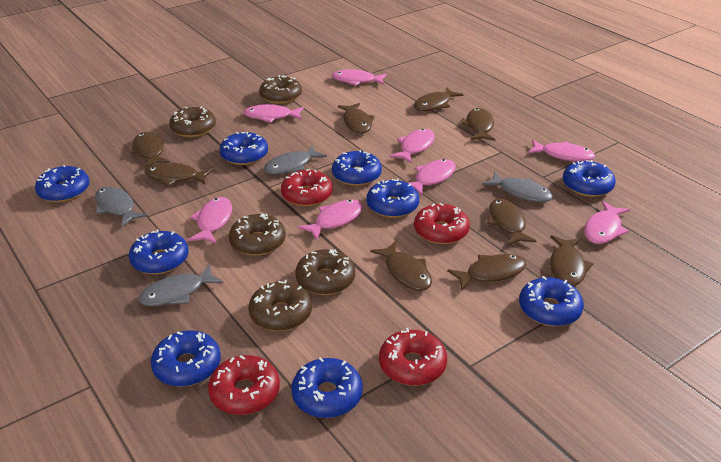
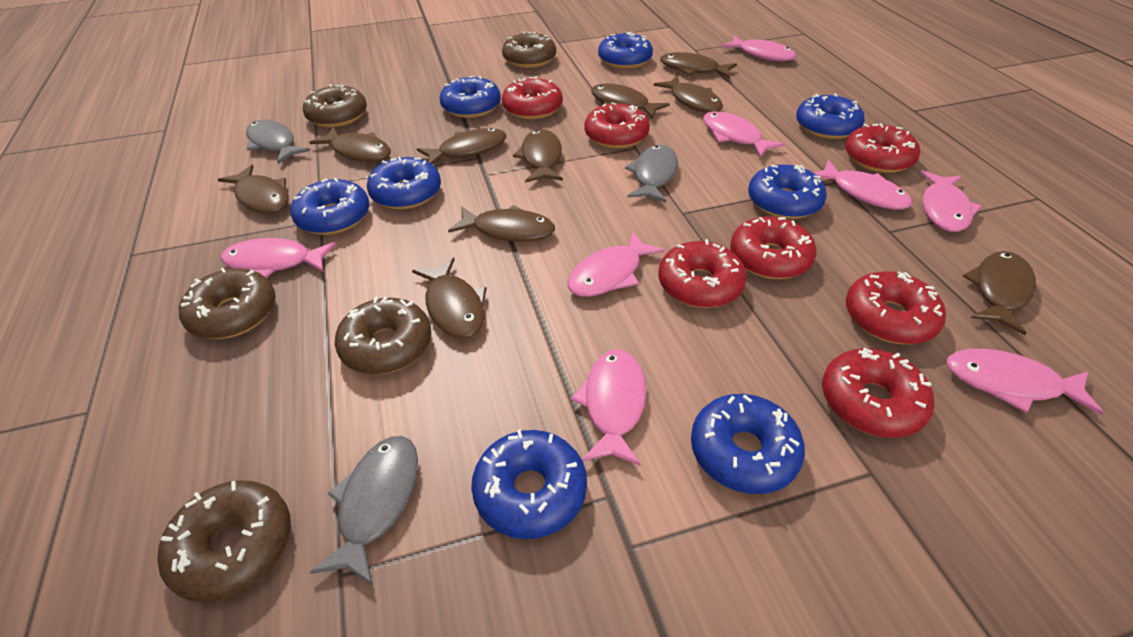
blue donut: [35,165,90,202] [129,229,189,274] [151,331,221,387] [220,132,268,165] [291,357,363,418] [332,150,382,186] [367,179,419,218] [519,276,584,326] [563,160,616,197] = 9 -> [290,178,369,235] [367,157,441,209] [440,75,501,118] [471,429,587,539] [598,32,653,69] [691,394,805,494] [748,164,827,219] [796,93,865,139] = 8
brown fish: [129,132,170,168] [145,163,214,186] [338,103,375,133] [370,241,432,291] [414,87,464,111] [447,254,526,290] [461,108,496,141] [487,198,536,245] [550,235,593,286] = 9 -> [218,165,289,214] [309,127,391,162] [412,258,487,339] [417,128,507,165] [448,205,555,242] [513,129,563,183] [591,83,669,118] [654,76,723,113] [660,52,737,78] [963,251,1036,335] = 10
grey fish: [95,186,148,227] [139,264,223,307] [264,146,327,175] [482,171,553,202] = 4 -> [246,120,311,164] [310,436,418,585] [625,145,678,203] = 3
red donut: [208,355,280,415] [281,169,333,207] [379,328,447,386] [414,203,470,244] = 4 -> [502,76,563,119] [585,102,650,148] [659,239,747,308] [730,216,816,279] [822,348,934,438] [845,123,920,173] [846,271,946,344] = 7

